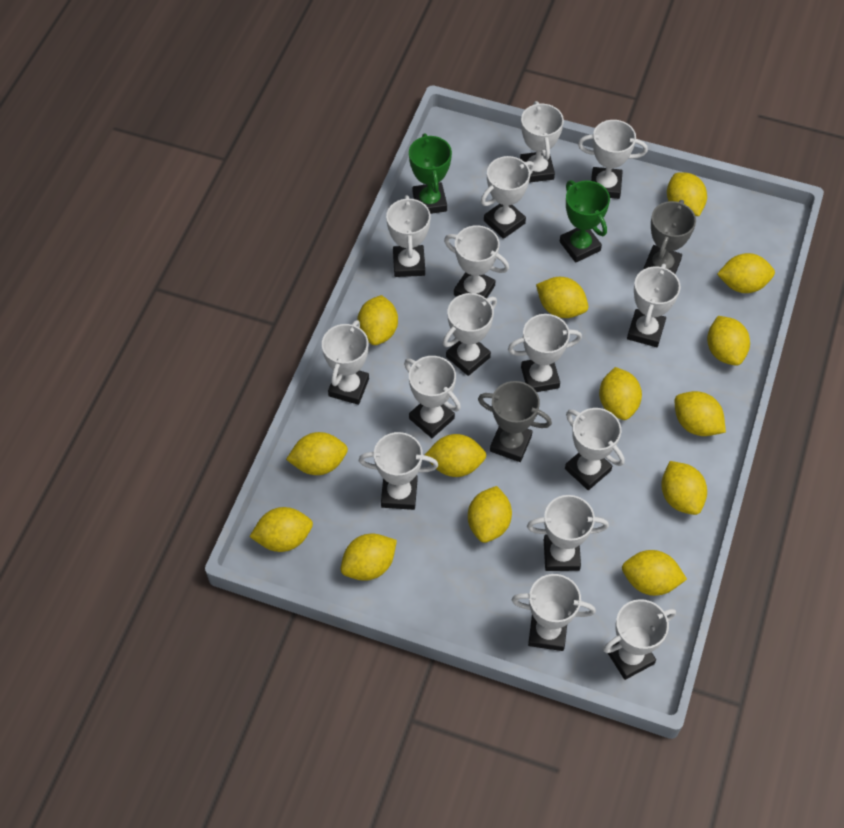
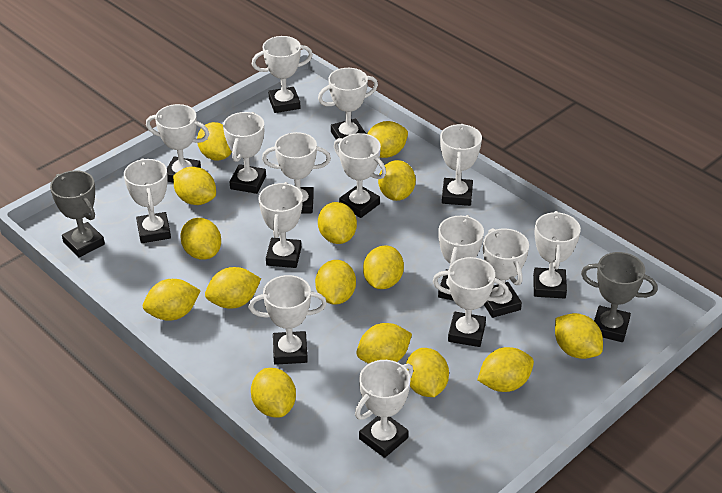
green trophy: [409,133,452,214] [560,180,610,263] = 2 -> none = 0
yellow lemon: [249,507,313,552] [286,432,348,475] [341,533,397,581] [357,295,398,345] [425,434,486,477] [468,486,512,543] [536,277,588,318] [599,367,642,420] [622,550,687,596] [661,461,707,515] [667,172,707,216] [675,391,726,436] [707,316,750,366] [717,253,775,293] = 14 -> [143,279,201,321] [173,167,216,205] [180,218,221,260] [197,122,232,161] [205,267,261,309] [251,368,296,418] [315,260,356,305] [318,202,357,244] [356,323,412,364] [363,245,404,289] [367,121,408,158] [378,160,416,201] [406,348,449,397] [477,347,534,392] [555,313,603,359] = 15

